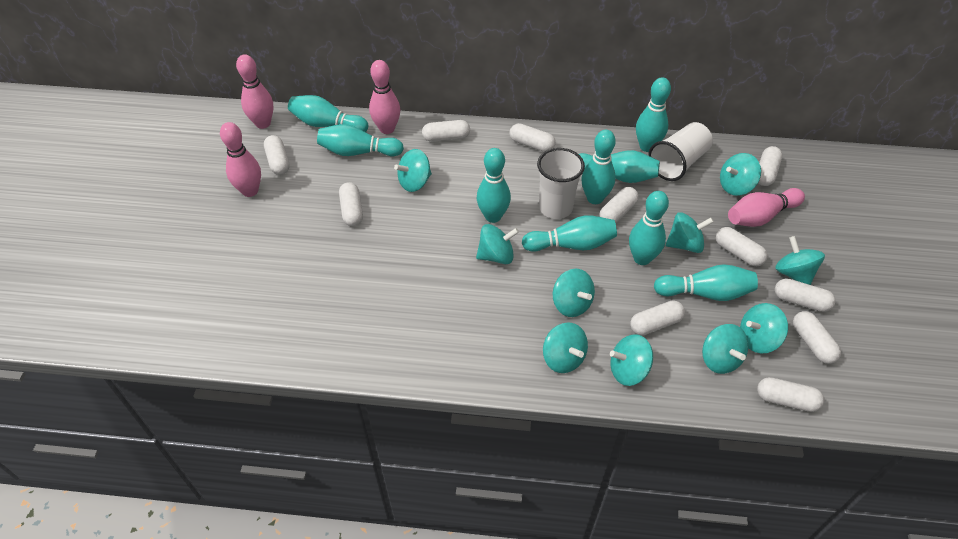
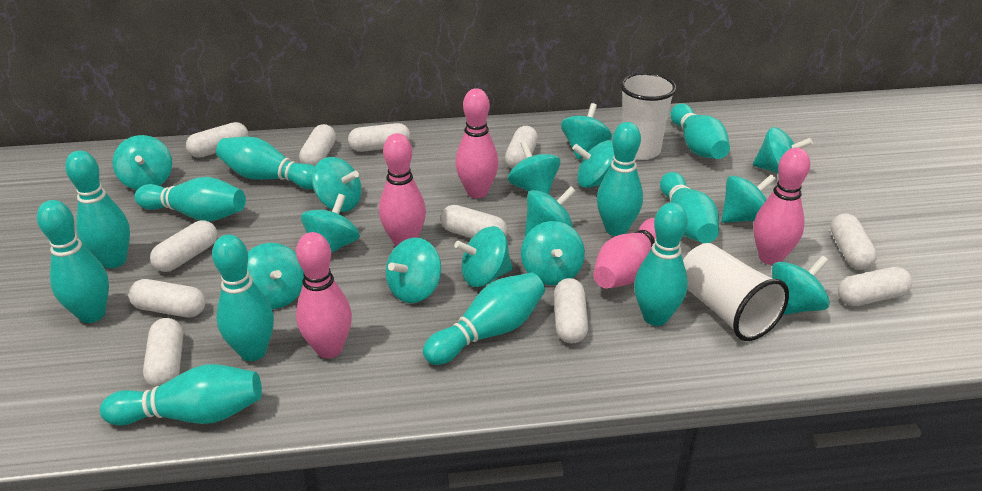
pink bowling pin: [220,122,261,197] [236,54,274,129] [369,60,400,134] [728,188,805,227] = 4 -> [296,232,352,359] [379,133,426,246] [455,88,499,199] [593,218,656,289] [753,148,810,265] = 5
turquoise bowling pin: [288,95,368,132] [317,124,404,156] [477,148,511,223] [522,215,617,252] [579,150,660,183] [581,130,616,204] [629,191,669,265] [636,77,671,152] [654,264,758,301] = 9 -> [37,200,109,323] [65,151,130,268] [100,364,262,425] [134,177,246,221] [212,235,274,361] [216,137,315,189] [423,272,545,365] [597,122,643,236] [634,202,688,326] [660,172,719,243] [670,104,730,159] = 11
turquoise spinning top: [394,149,432,192] [476,224,519,264] [543,322,588,373] [553,269,595,317] [610,334,653,386] [666,212,714,253] [702,324,749,374] [720,153,761,196] [740,303,788,353] [775,236,825,285] = 10 -> [113,135,172,190] [247,243,304,309] [301,194,360,253] [312,157,362,212] [386,238,441,303] [454,226,513,287] [508,141,561,194] [521,221,585,285] [525,187,576,237] [561,103,612,159] [572,140,614,188] [722,174,776,223] [753,127,813,174] [772,255,830,315] = 14

